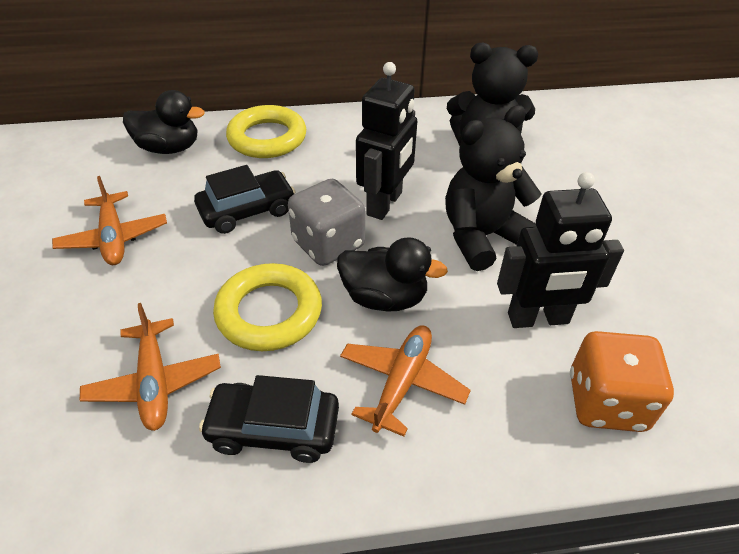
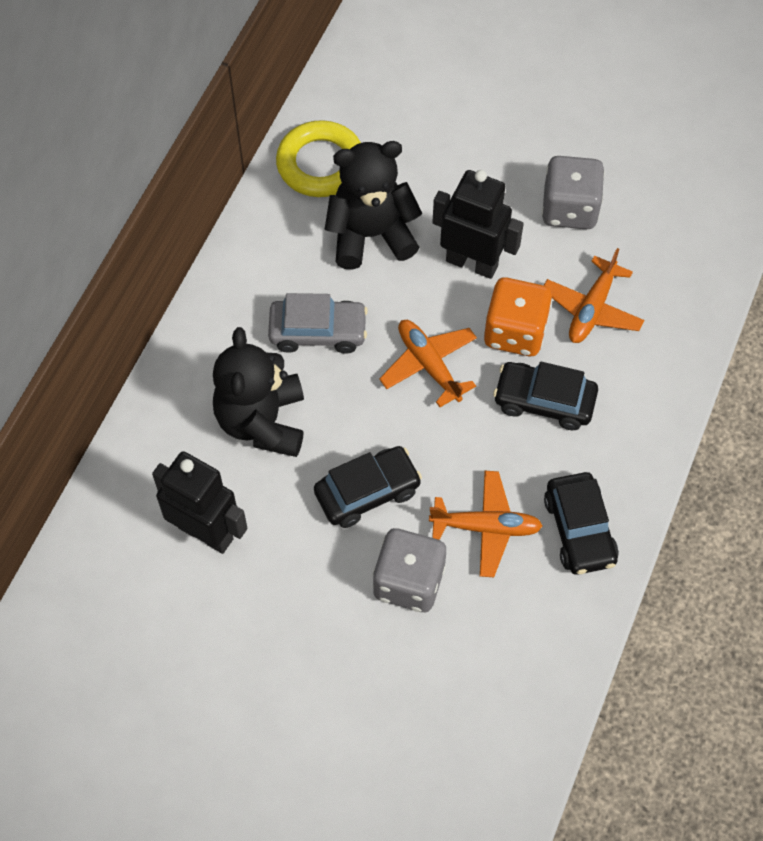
black car: [194,165,296,234] [199,375,339,463] = 2 -> [314,446,422,528] [493,362,598,430] [544,472,619,575] = 3
black duck: [123,90,205,154] [337,237,448,312] = 2 -> none = 0
grey car: none = 0 -> [268,293,368,354] = 1
grey dice: [288,179,365,266] = 1 -> [372,528,446,612] [542,156,605,229] = 2
yellow ring: [213,263,322,351] [226,105,306,158] = 2 -> [276,120,361,197] = 1

